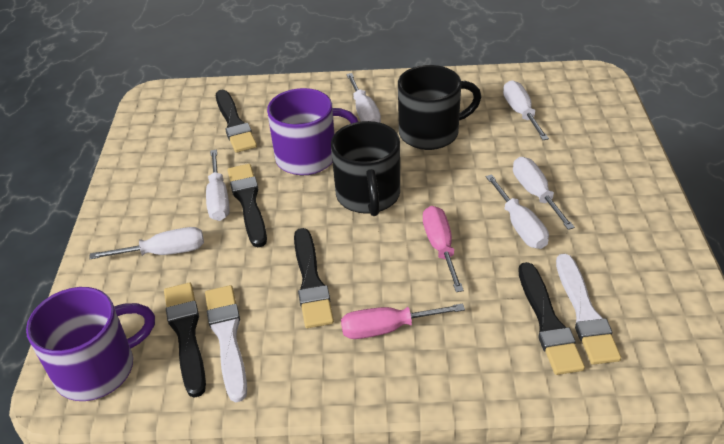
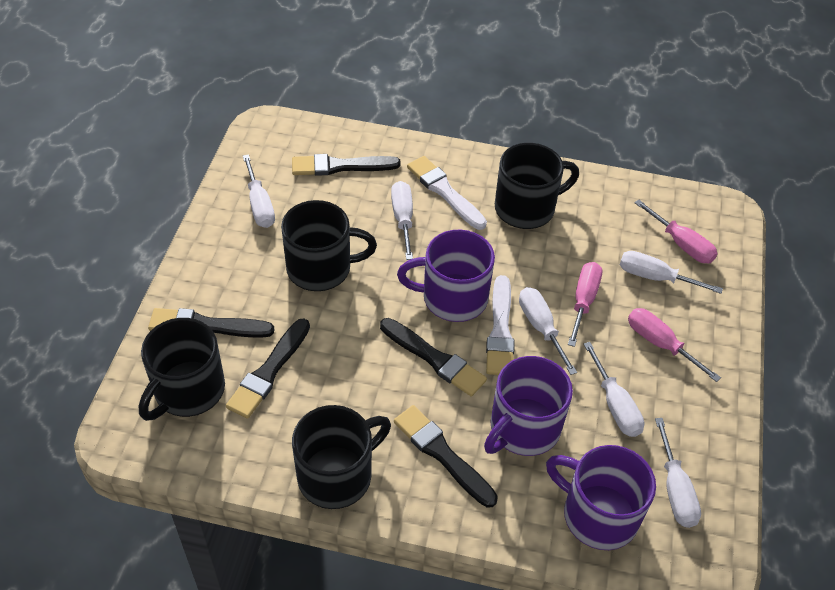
black mug: [331,121,400,216] [398,65,481,150] = 2 -> [139,318,225,421] [281,200,377,291] [292,405,391,509] [495,143,579,229] = 4
pink screwdriver: [341,304,465,339] [423,206,464,292] = 2 -> [568,262,602,347] [628,308,721,382] [634,199,718,263] = 3
purple mug: [26,287,155,401] [267,88,358,175] = 2 -> [397,230,495,322] [484,356,573,456] [546,445,656,550] = 3

